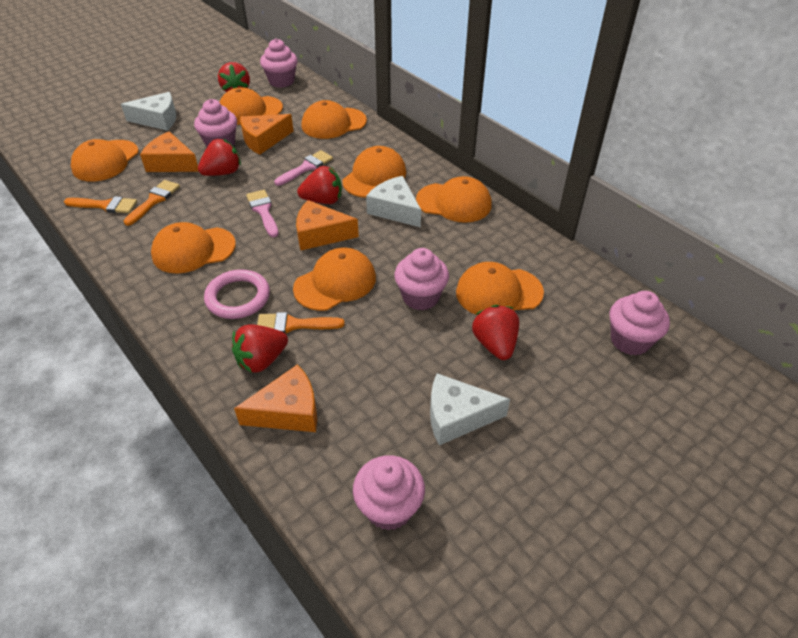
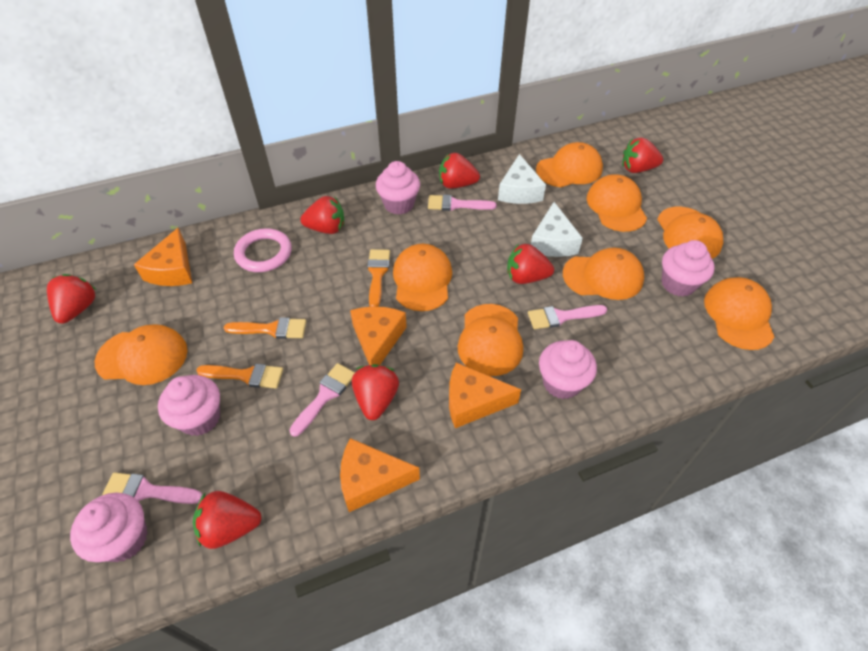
pink brush: [246,190,279,237] [274,150,333,186] = 2 -> [102,472,202,504] [290,363,355,437] [428,195,497,211] [528,305,607,329] = 4
red strawberry: [198,139,241,176] [218,62,250,92] [232,324,288,373] [297,166,342,204] [472,305,519,360] = 5 -> [47,274,96,324] [193,491,262,549] [300,196,344,234] [352,364,399,420] [439,153,480,189] [507,243,554,284] [622,137,663,173] = 7
white cheese: [121,92,176,131] [366,176,421,227] [430,373,510,445] = 3 -> [498,154,546,204] [531,202,583,257] = 2

